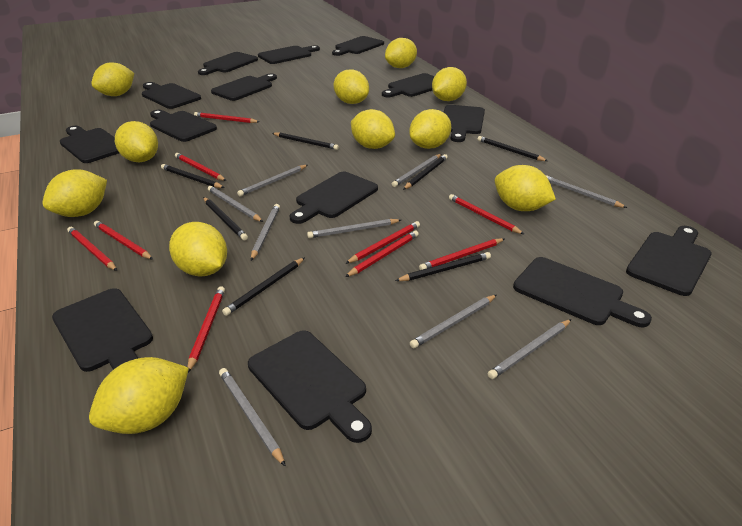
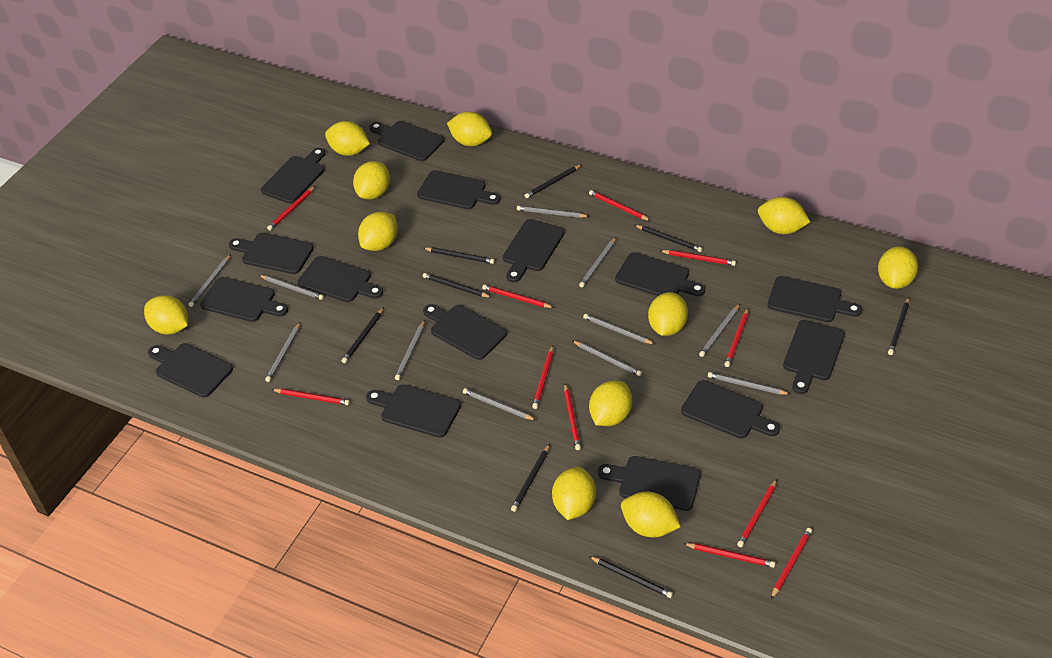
black cutting board: [52,288,153,372] [60,126,119,163] [142,82,201,109] [150,110,217,142] [198,52,258,75] [211,74,277,101] [248,330,372,443] [258,45,320,64] [290,172,378,224] [332,36,384,56] [382,73,435,98] [444,105,485,142] [513,257,652,327] [626,226,712,296] = 14 -> [148,343,233,398] [200,277,288,322] [229,233,314,274] [261,148,325,204] [298,256,383,302] [366,384,461,438] [369,121,444,161] [417,170,500,209] [423,304,507,360] [503,219,565,283] [598,456,701,511] [615,252,705,296] [681,380,780,438] [767,276,862,322] [783,320,845,394] = 15
black pencil: [161,164,224,188] [203,197,248,240] [222,257,305,316] [272,132,339,150] [395,252,491,281] [403,154,448,190] [478,136,548,161] = 7 -> [342,307,384,363] [423,247,495,264] [423,273,491,297] [511,444,550,512] [524,164,582,198] [589,556,673,598] [635,225,703,252] [888,297,909,355] = 8
grey pencil: [208,186,263,222] [219,368,286,467] [237,165,308,196] [251,204,280,261] [307,219,401,238] [392,154,441,187] [410,295,497,348] [488,319,572,379] [546,175,627,208] = 9 -> [189,254,231,307] [259,275,324,300] [265,323,300,382] [395,320,425,380] [463,388,536,420] [517,206,590,218] [572,340,642,376] [579,237,616,287] [583,314,655,344] [699,304,740,357] [708,372,790,395] = 11
red pencil: [67,227,117,271] [94,221,153,260] [175,153,226,181] [188,286,225,372] [194,112,259,123] [345,221,420,264] [345,230,419,277] [419,238,505,270] [449,194,524,234] = 9 -> [267,186,315,230] [271,388,350,405] [482,285,554,308] [532,346,553,409] [564,384,581,450] [589,190,651,221] [660,250,736,266] [683,543,775,568] [725,308,748,367] [737,479,777,547] [771,528,812,599] = 11

